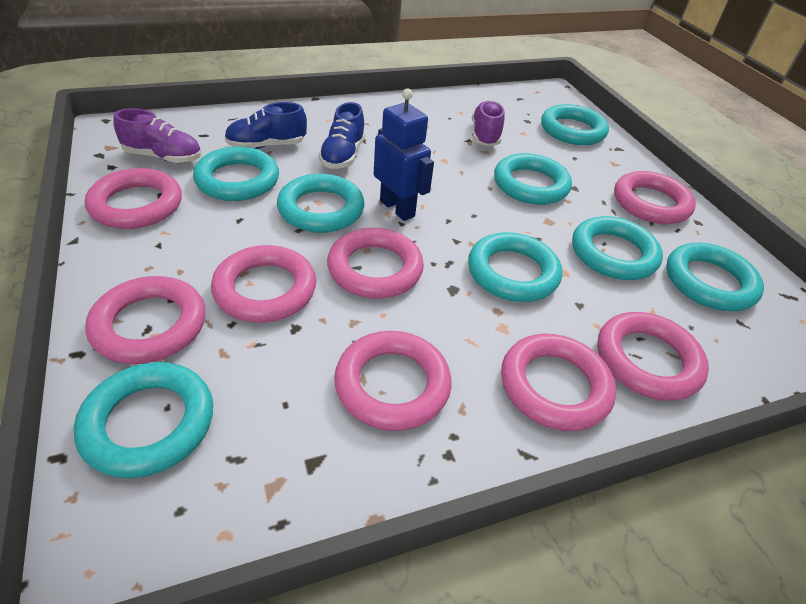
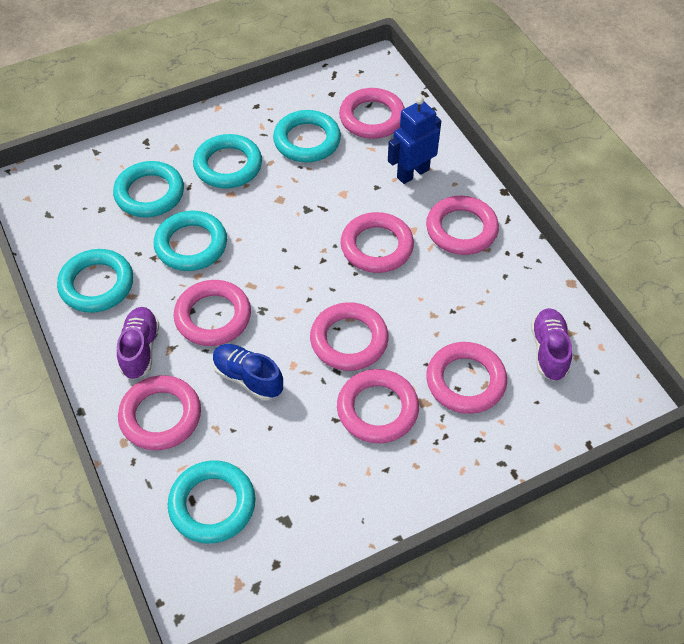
blue shoe: [224,102,307,149] [319,102,365,169] = 2 -> [213,344,283,401] = 1
turquoise ring: [74,362,213,478] [193,147,279,201] [277,174,364,233] [468,232,562,302] [494,153,572,205] [541,104,609,145] [572,216,663,280] [666,243,764,311] = 8 -> [57,249,133,313] [113,161,184,218] [154,210,227,271] [168,460,256,544] [193,134,262,188] [273,110,341,162] = 6

